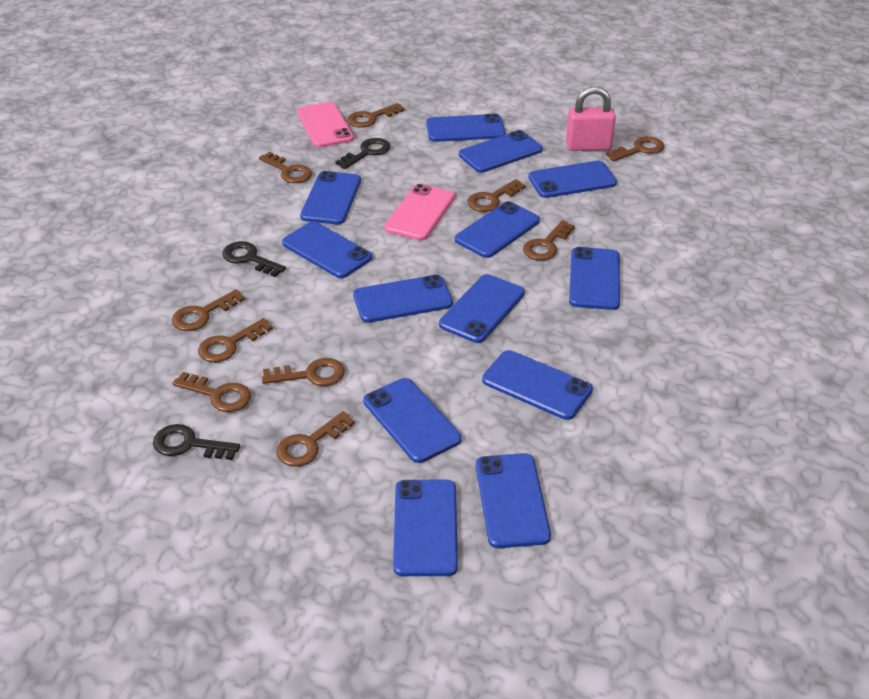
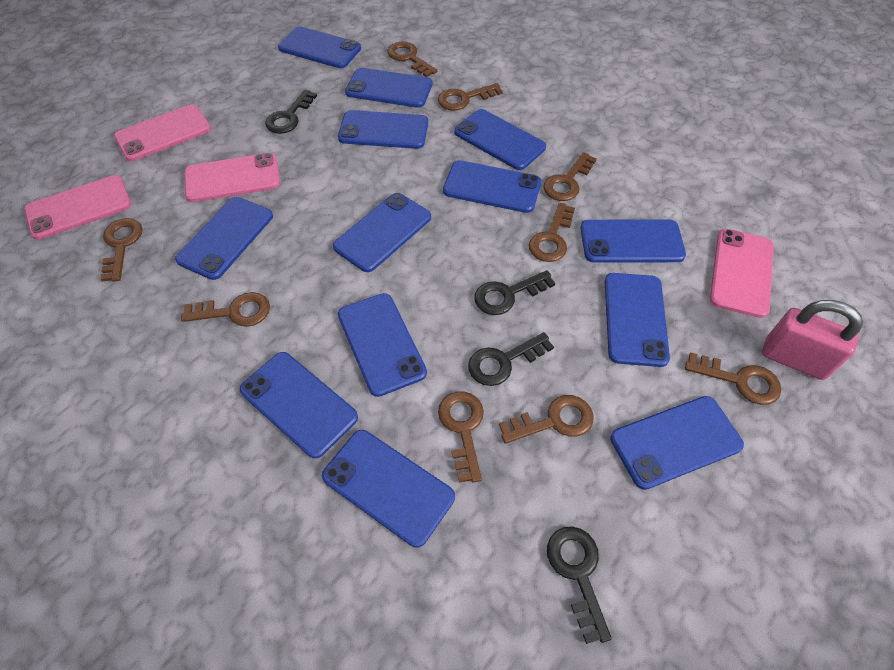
black key: [153,424,240,460] [222,241,286,277] [335,138,390,169] = 3 -> [265,90,317,134] [468,332,554,386] [474,270,556,315] [547,526,612,644] = 4
brown key: [172,289,245,331] [172,372,251,412] [198,318,273,363] [259,152,312,183] [262,358,345,386] [276,411,355,467] [347,103,405,128] [467,179,526,212] [523,220,575,261] [606,136,664,161] = 10 -> [100,218,143,282] [181,292,270,327] [387,42,438,77] [438,83,503,111] [438,391,484,483] [499,395,594,444] [529,203,575,262] [544,152,597,201] [685,352,781,405] = 9
pink phone: [297,102,354,148] [384,184,455,240] = 2 -> [24,175,131,240] [114,104,211,161] [184,153,280,202] [710,229,774,318] = 4

